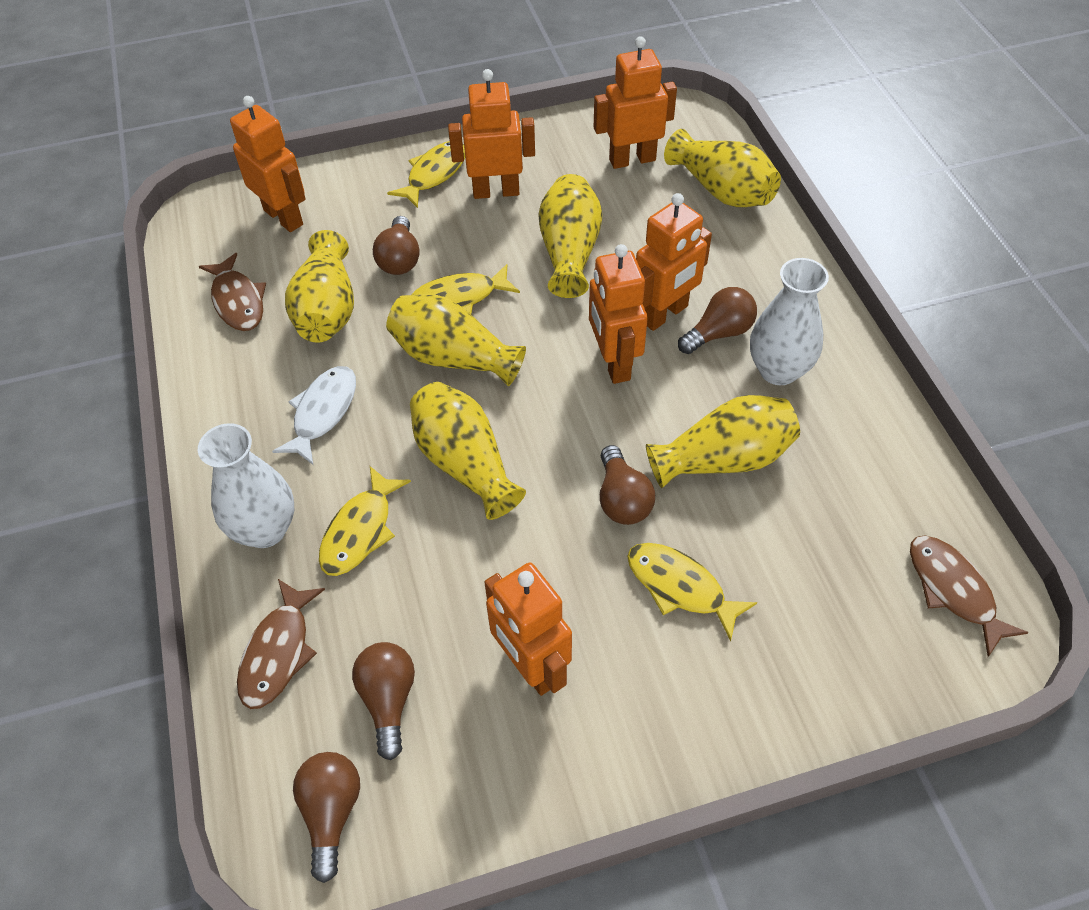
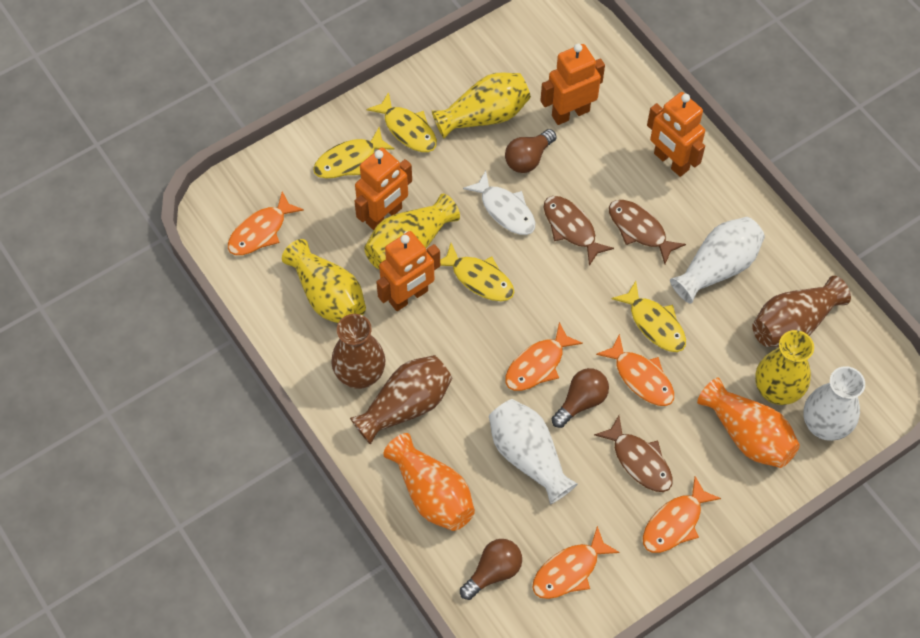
brown light bulb: [293,752,360,883] [352,642,415,760] [373,216,420,275] [600,445,655,525] [678,287,757,354] = 5 -> [460,539,522,600] [505,129,557,173] [552,368,609,428] = 3
brown vase: none = 0 -> [331,314,386,389] [350,355,453,445] [752,276,851,347] = 3
orange fish: none = 0 -> [228,191,304,255] [505,322,583,391] [532,526,620,599] [596,334,674,406] [643,476,721,553] = 5
orange robot: [230,96,306,232] [448,69,535,199] [484,563,572,696] [589,244,648,384] [594,36,677,169] [636,193,712,331] = 6 -> [354,148,412,230] [376,231,440,311] [540,44,605,125] [647,92,705,177] = 4
orange vase: none = 0 -> [383,433,475,531] [697,378,800,468] = 2
white vase: [198,423,294,548] [750,258,829,385] = 2 -> [489,399,578,504] [670,217,765,304] [804,366,865,441] = 3
yellow vase: [285,230,354,343] [386,294,526,386] [410,382,526,520] [538,174,602,298] [646,395,800,488] [664,129,781,207] = 6 -> [282,239,366,323] [364,194,460,269] [432,73,531,139] [755,330,814,405] = 4

